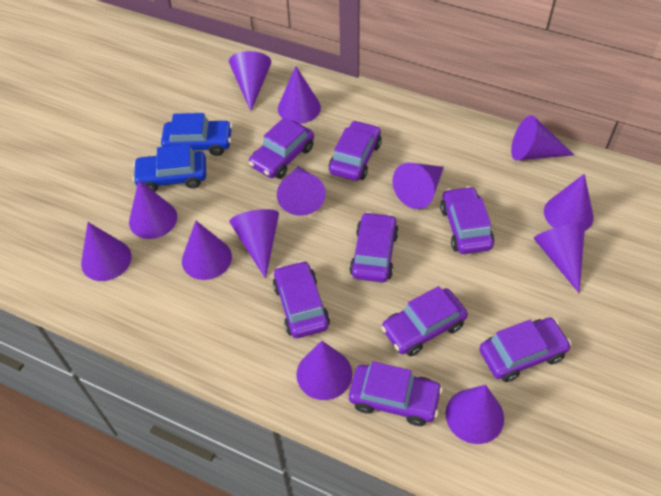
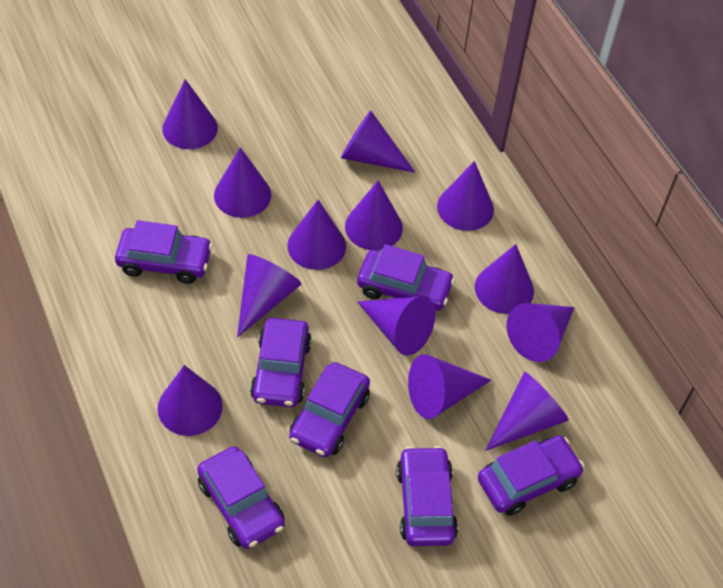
blue car: [133,144,206,192] [161,113,232,156] = 2 -> none = 0
purple car: [249,117,314,179] [273,261,330,338] [329,120,382,181] [349,361,443,426] [350,212,399,282] [381,286,468,356] [440,186,494,254] [479,317,571,382] = 8 -> [115,220,213,284] [197,446,285,549] [250,318,312,407] [289,362,370,457] [357,244,455,311] [396,446,458,546] [478,436,584,516] = 7

